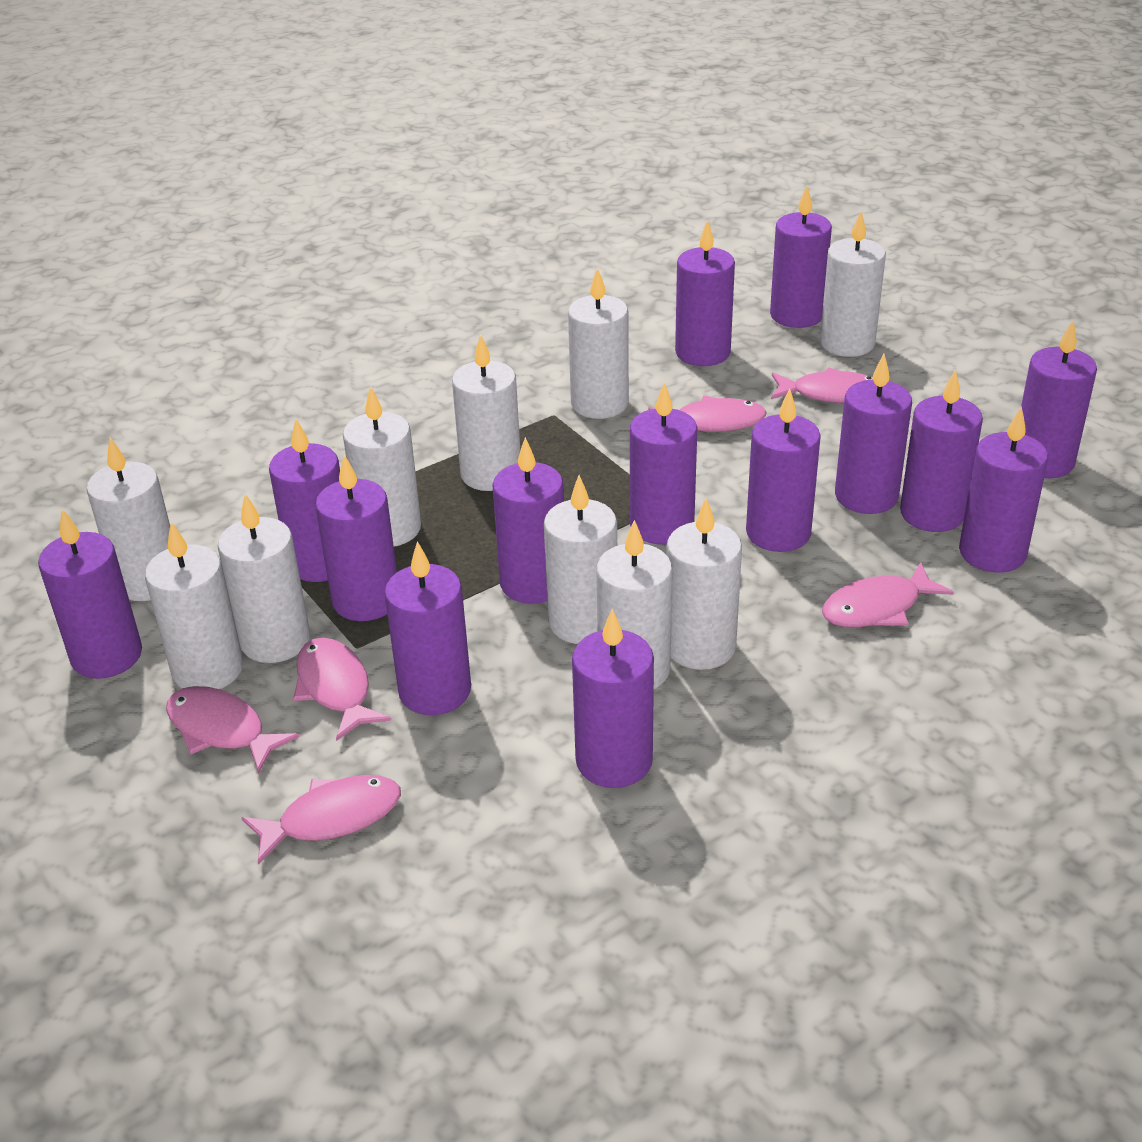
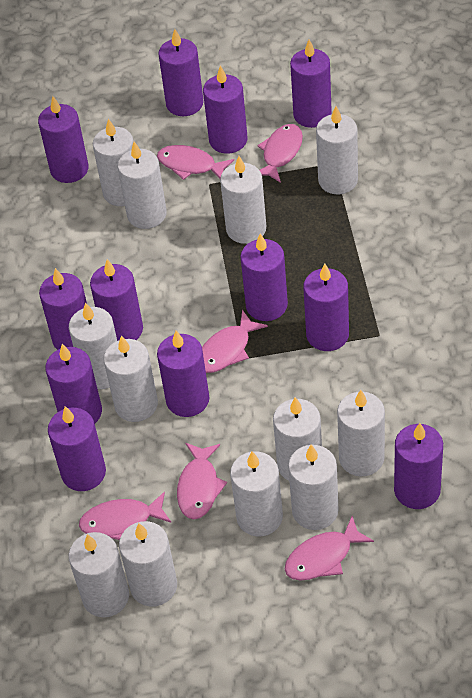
purple candle: [38,509,142,679] [269,419,340,582] [315,455,397,621] [384,541,471,715] [492,437,564,604] [572,609,654,788] [630,382,697,545] [675,220,735,366] [746,389,821,552] [770,186,832,328] [835,354,912,514] [900,369,983,532] [959,406,1048,572] [1021,320,1097,478] = 14 -> [38,96,89,183] [39,268,87,350] [45,344,102,424] [48,406,106,491] [90,259,143,341] [157,331,209,417] [159,29,203,116] [203,65,247,154] [240,233,288,321] [290,40,332,128] [303,263,349,351] [394,423,443,509] = 12
white candle: [87,438,170,601] [145,522,243,689] [218,494,310,663] [343,386,421,547] [452,334,520,491] [544,475,617,644] [568,268,629,419] [596,520,673,689] [666,498,742,670] [820,211,886,357] = 10 -> [69,303,117,389] [69,532,129,617] [93,119,134,206] [103,335,158,422] [118,142,167,229] [119,521,177,607] [220,156,266,244] [230,451,283,536] [273,397,322,481] [288,444,339,530] [316,106,358,194] [337,390,385,477] = 12

